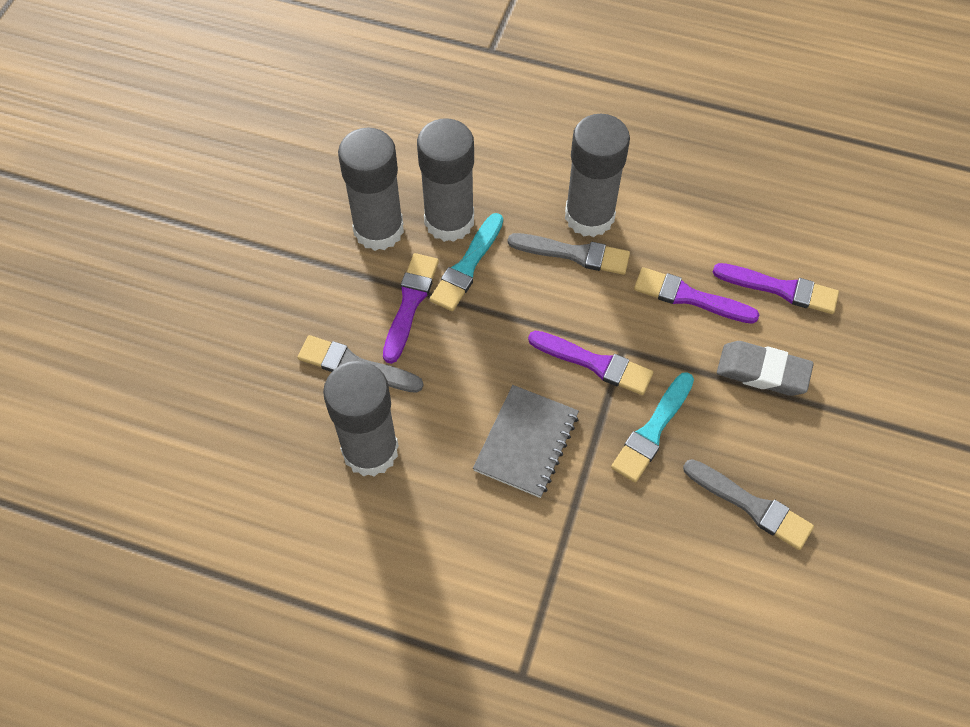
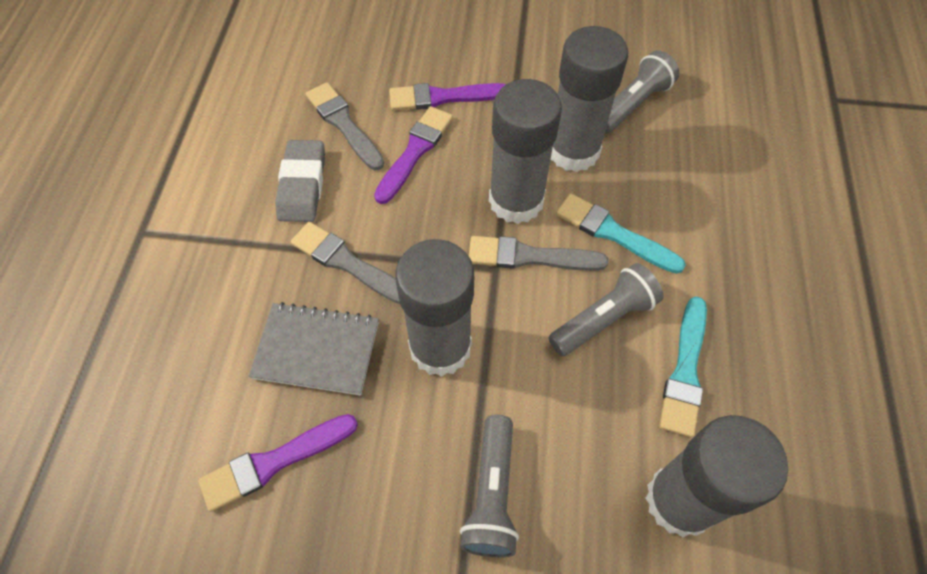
grey flashlight: none = 0 -> [460,415,519,558] [548,263,664,356] [605,51,679,134] = 3
purple brush: [383,253,439,364] [528,331,653,395] [634,267,760,324] [713,263,839,314] = 4 -> [198,414,358,512] [374,106,453,204] [389,83,506,110] = 3

